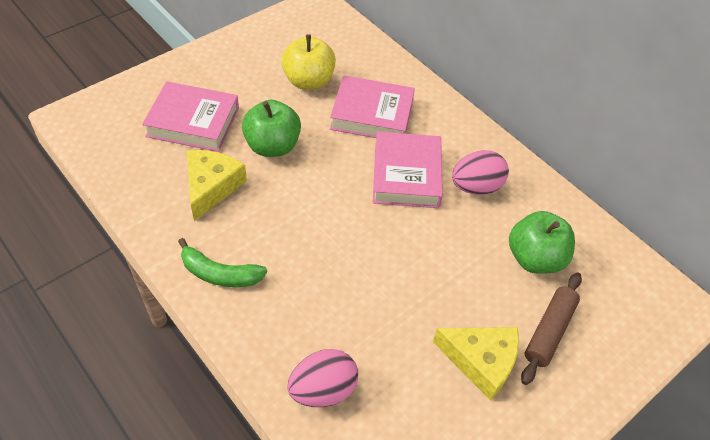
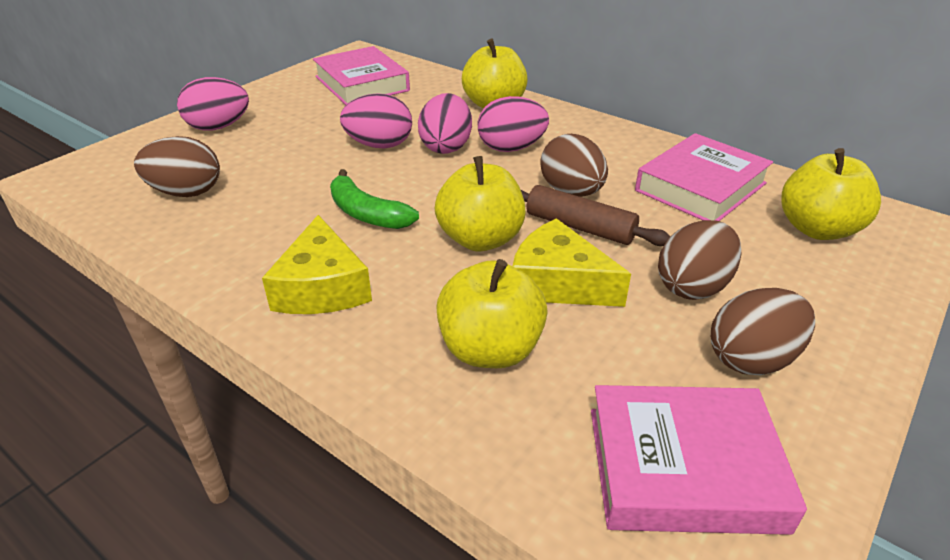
brown egg: none = 0 -> [134,136,220,197] [541,134,608,197] [658,220,742,300] [711,288,815,375] = 4
green apple: [242,100,301,157] [509,211,575,274] = 2 -> none = 0
pink egg: [287,349,358,407] [452,150,509,195] = 2 -> [177,77,249,131] [340,93,412,148] [418,93,472,154] [478,96,549,152] = 4
yellow apple: [281,34,336,90] = 1 -> [435,156,525,251] [436,259,548,368] [462,39,528,108] [781,148,881,240] = 4

